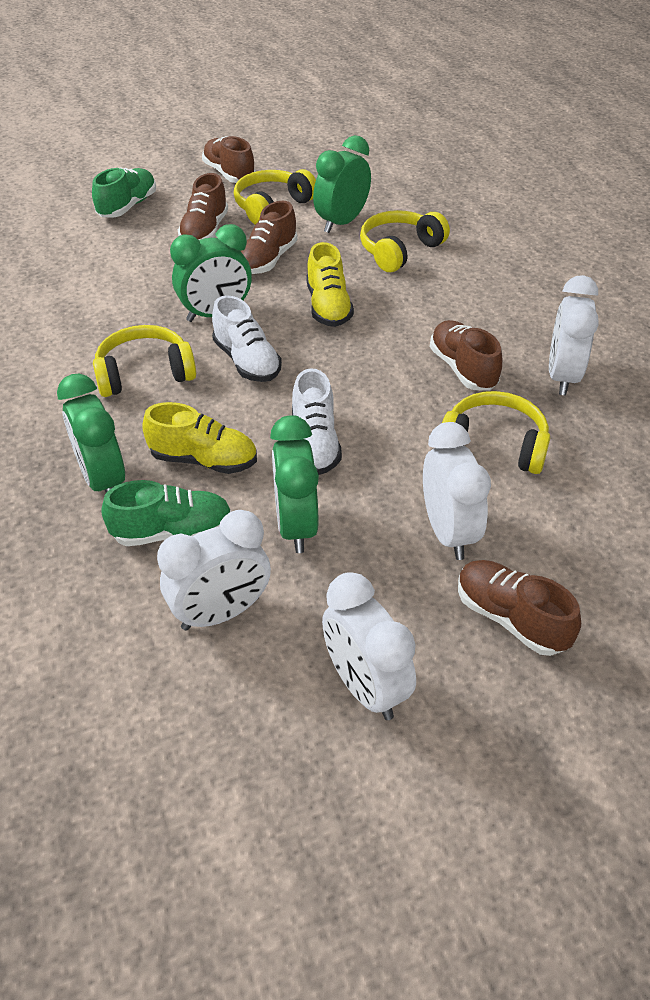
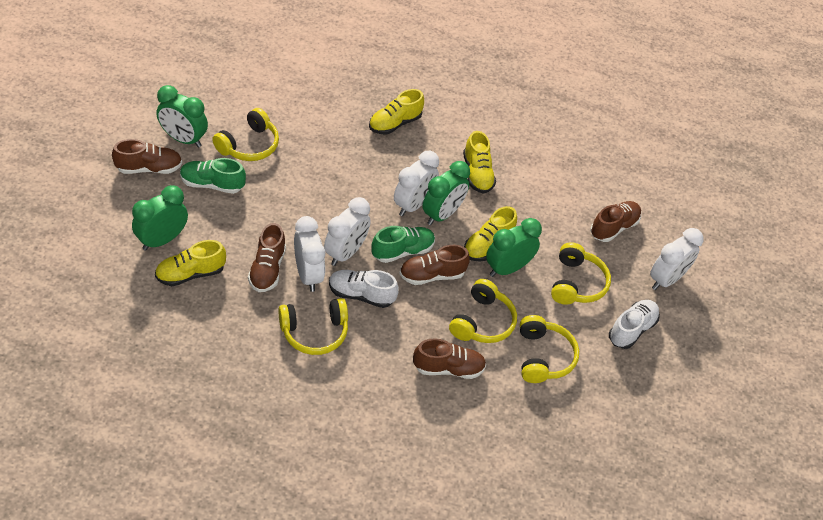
yellow headphones: [93,325,196,397] [234,169,316,225] [360,210,450,272] [442,391,550,474] = 4 -> [212,108,279,161] [278,298,348,355] [449,279,517,343] [520,315,579,383] [551,242,611,305] = 5
yellow shoe: [142,402,257,474] [306,242,354,327] = 2 -> [155,240,226,286] [369,89,424,135] [463,131,496,194] [464,206,517,262] = 4

